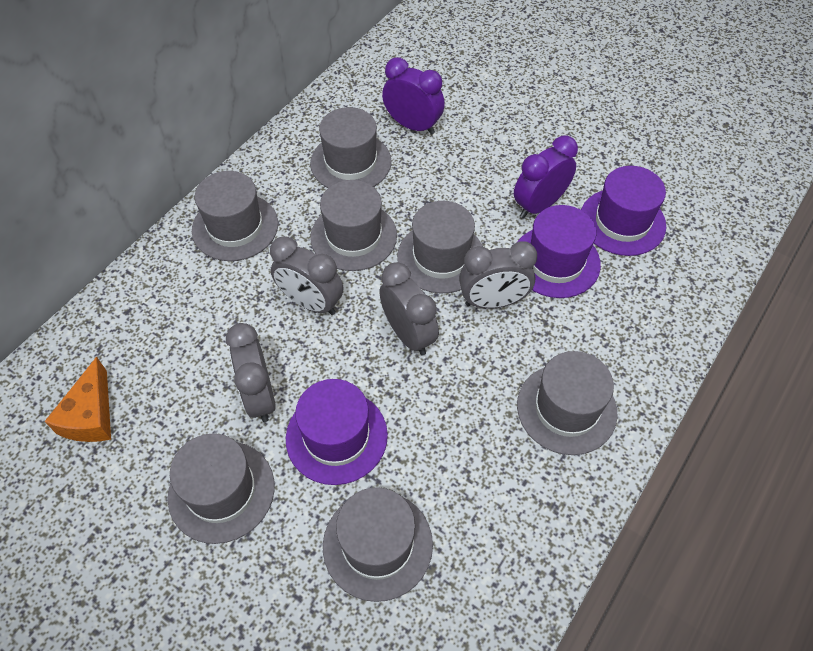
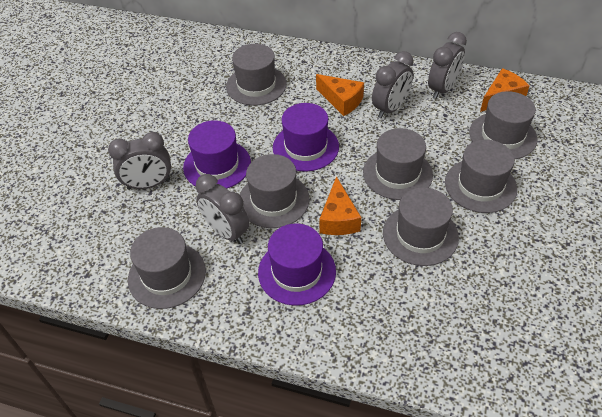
orange cheese: [44,357,111,442] = 1 -> [316,74,364,116] [319,176,361,235] [480,68,530,112] = 3
purple clock: [382,57,445,135] [514,136,578,218] = 2 -> none = 0

